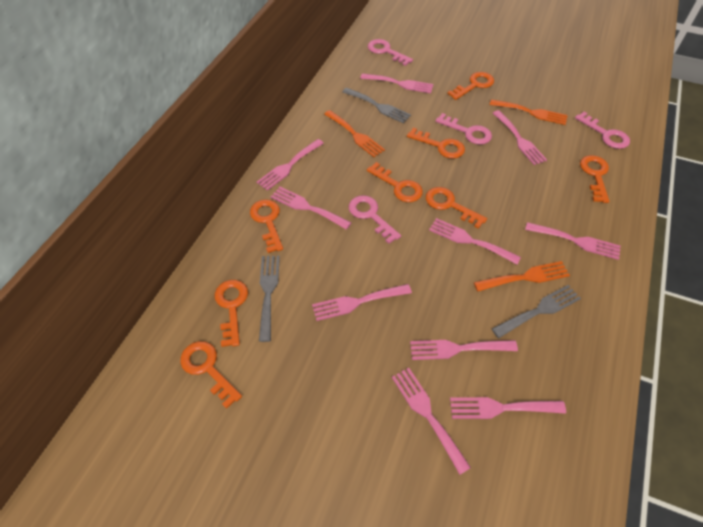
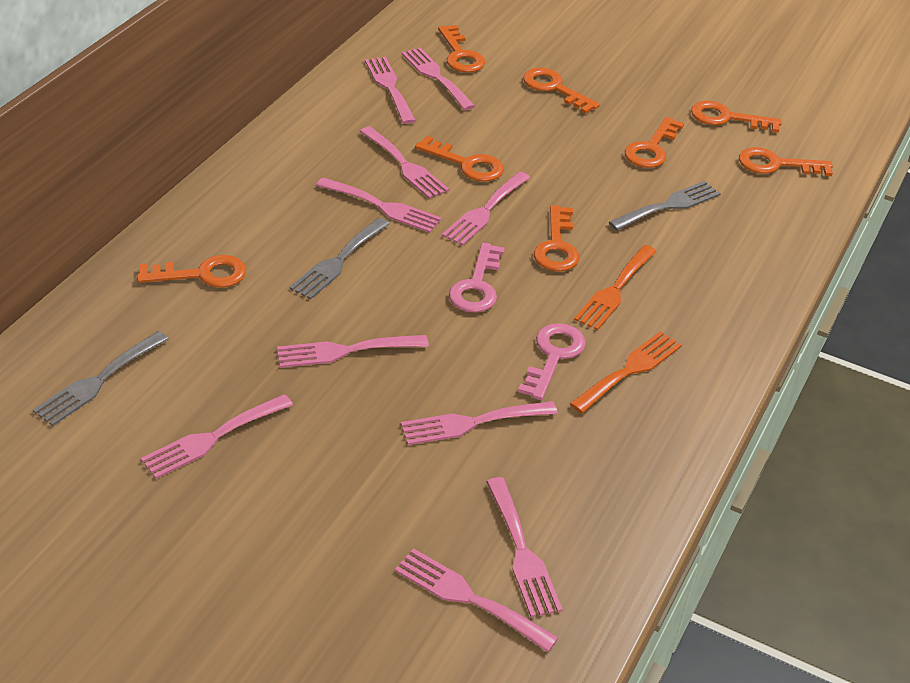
orange fork: [324,110,385,157] [474,261,570,291] [490,99,568,125] = 3 -> [570,331,682,413] [574,245,657,330] = 2
pink key: [349,195,401,244] [368,39,413,66] [435,113,492,145] [575,112,630,149] = 4 -> [449,243,505,313] [518,323,586,400] = 2

